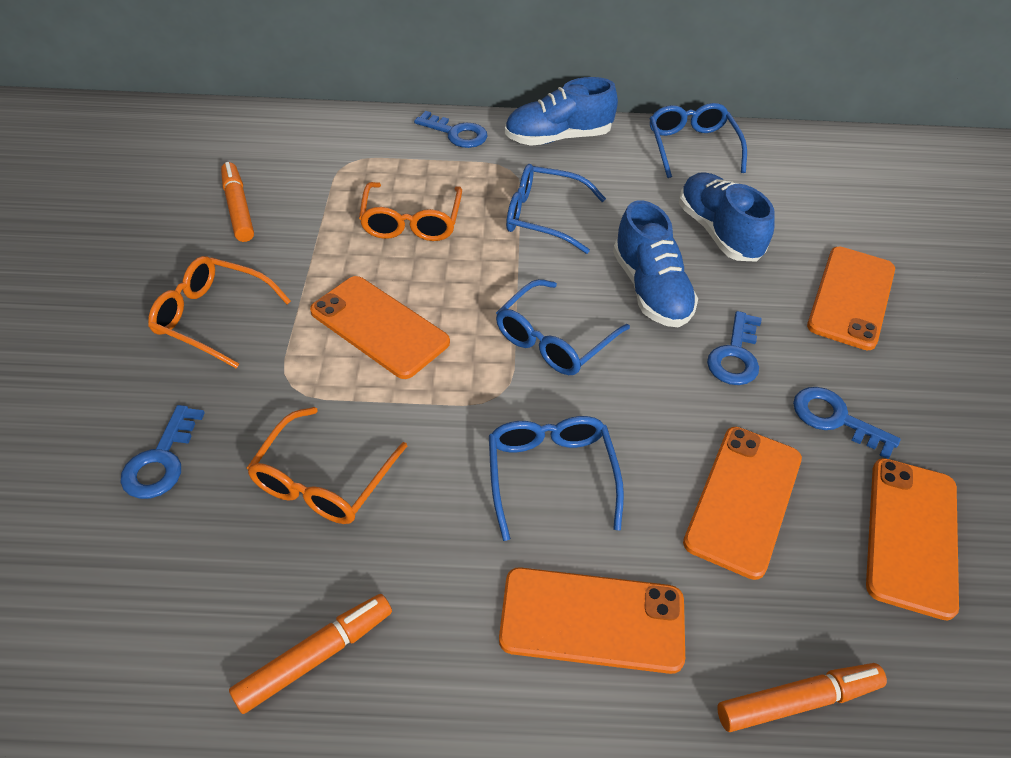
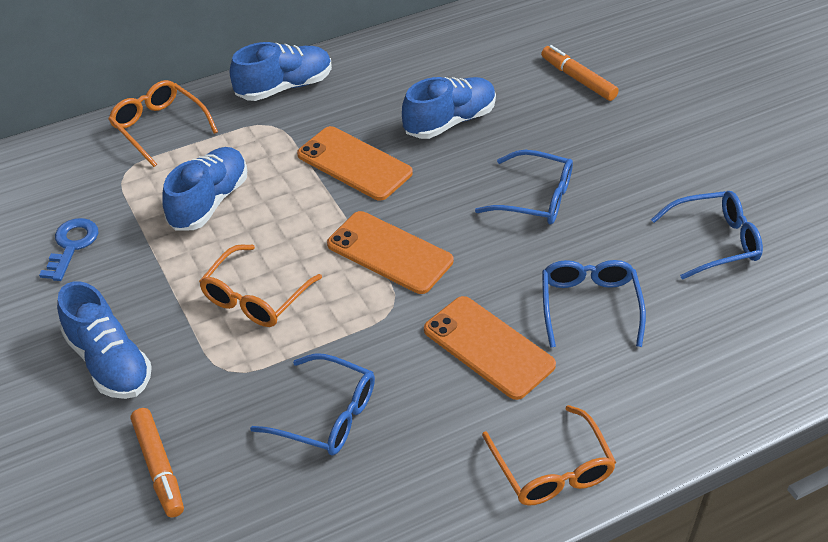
blue key: [120,405,205,499] [414,111,488,148] [707,311,762,385] [793,387,901,459] = 4 -> [39,218,98,281] = 1
blue shoe: [505,77,618,146] [613,200,698,328] [679,172,775,262] = 3 -> [57,281,152,399] [162,147,247,231] [230,42,332,101] [402,77,496,139] = 4
orange marker: [221,162,254,242] [229,594,392,714] [717,663,887,732] = 3 -> [131,408,184,517] [541,45,619,101] = 2
orange phone: [310,276,450,379] [499,567,685,674] [683,427,802,580] [807,247,895,351] [866,458,959,620] = 5 -> [297,126,413,201] [327,211,453,294] [424,296,556,400] = 3

